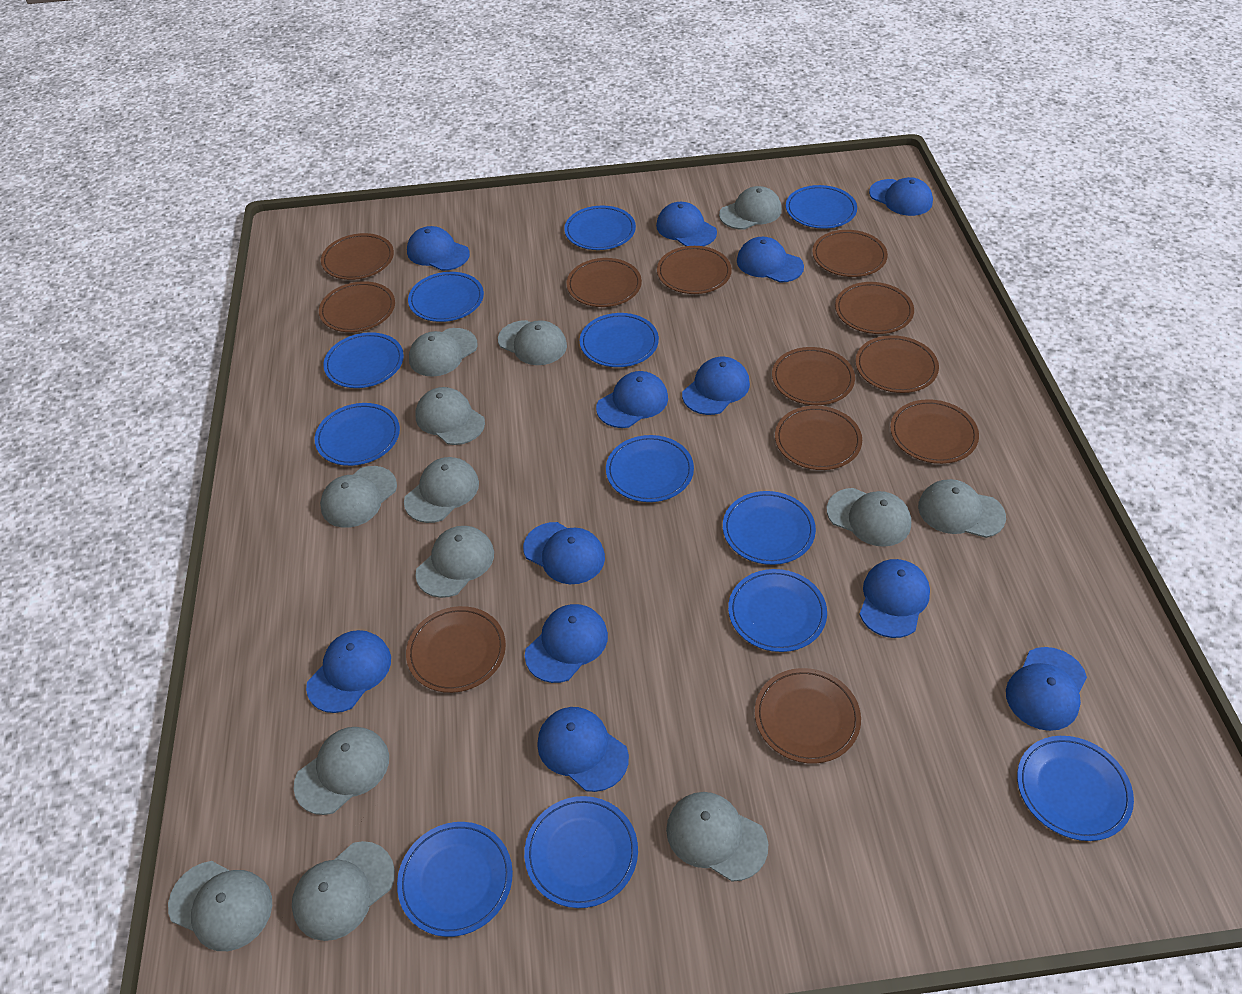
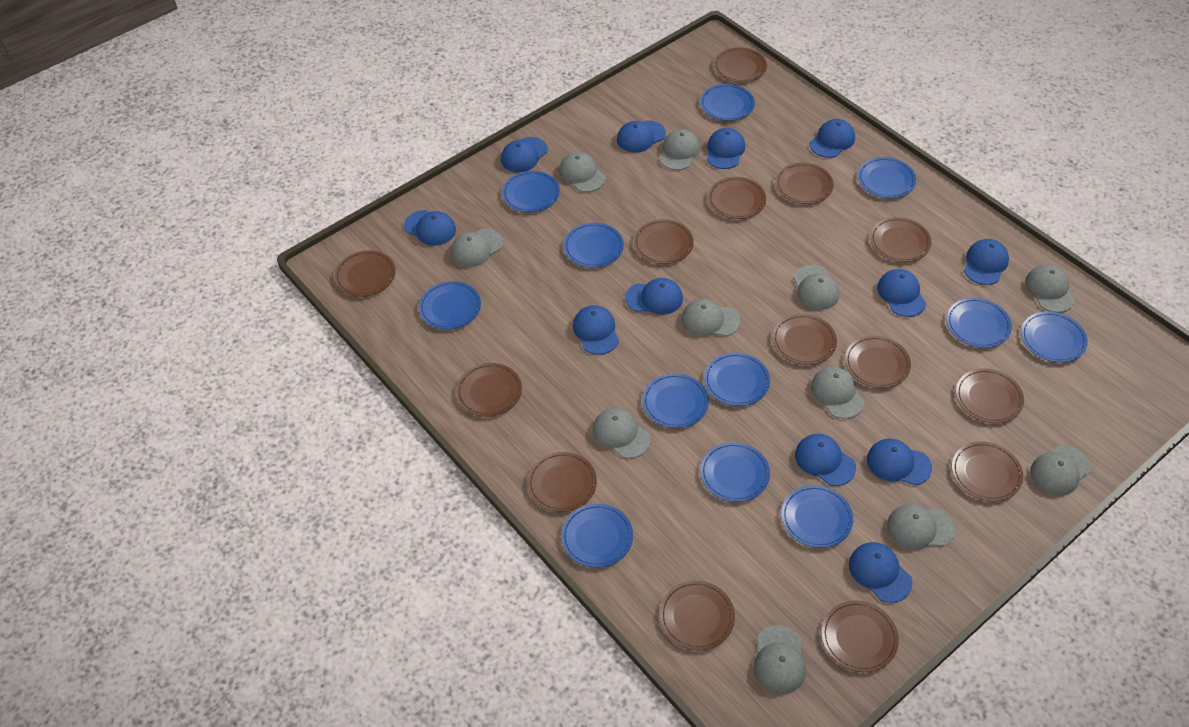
brown plate: [319,281,395,332] [321,233,394,280] [406,606,506,693] [567,258,642,307] [657,246,732,294] [755,668,861,764] [772,347,855,405] [775,406,862,470] [812,230,888,277] [835,282,914,334] [855,335,939,393] [890,399,979,464] = 12 -> [335,250,396,297] [456,363,522,417] [527,452,597,512] [634,219,694,264] [660,580,735,651] [708,177,766,219] [714,47,767,82] [772,314,837,365] [775,163,834,204] [822,601,899,672] [845,336,911,388] [870,217,931,262] [952,441,1023,501] [956,368,1024,423] = 14
grey cap: [168,861,272,951] [292,841,395,941] [294,727,389,815] [320,466,397,528] [404,457,479,523] [409,328,478,377] [415,387,485,445] [415,526,494,598] [498,320,567,365] [666,792,768,882] [719,186,782,230] [827,488,911,547] [918,479,1006,538] = 13 -> [451,229,503,267] [559,152,606,192] [593,408,651,459] [659,129,700,170] [682,299,740,336] [753,625,806,694] [793,265,840,310] [811,366,865,419] [887,504,955,550] [1025,264,1075,313] [1030,445,1091,496] = 11

